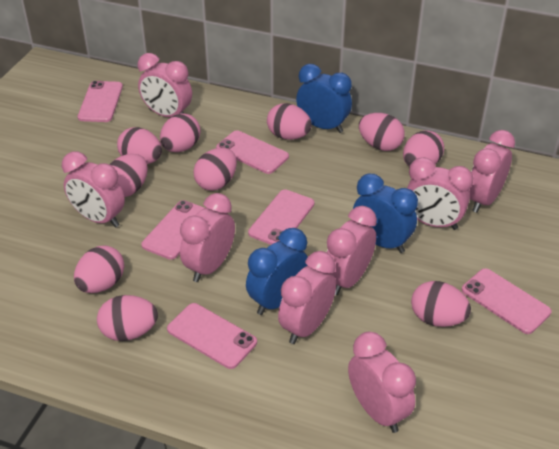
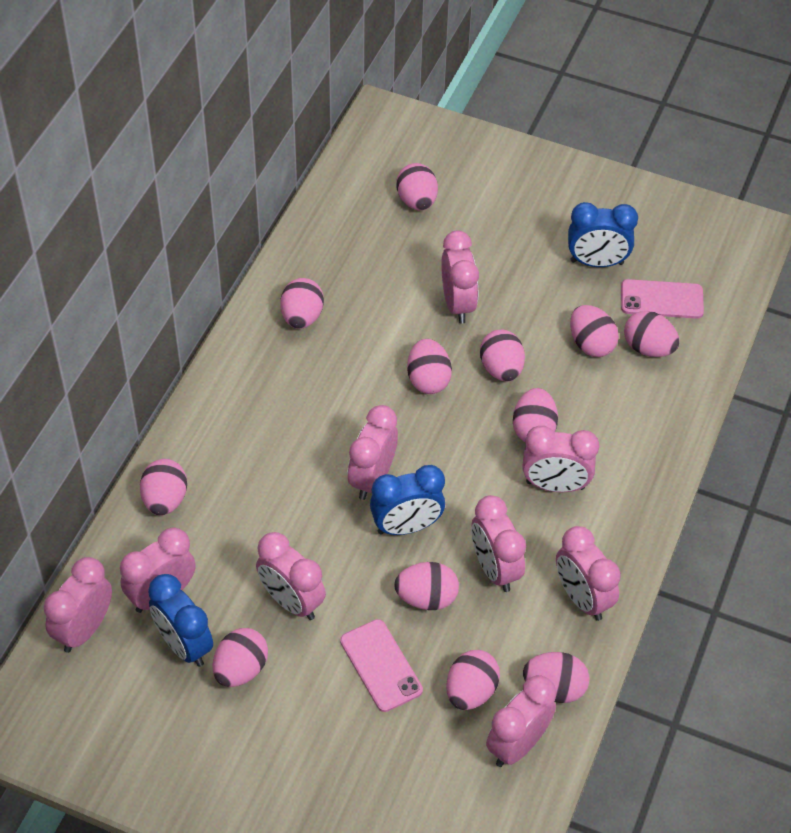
pink clock: [62,152,125,228] [138,53,192,117] [180,193,235,282] [278,251,336,344] [327,206,377,295] [348,332,416,433] [407,157,473,230] [469,130,515,213] = 8 -> [44,557,112,653] [120,527,196,613] [256,532,326,620] [347,405,398,500] [441,231,479,324] [471,495,526,592] [486,675,556,767] [522,426,599,492] [556,526,621,621] = 9
pink egg: [74,246,124,293] [97,295,158,341] [109,154,148,197] [117,127,162,164] [160,113,200,152] [193,148,237,191] [267,103,312,140] [359,113,405,151] [403,130,444,167] [411,281,471,327] = 10 -> [140,459,187,515] [213,628,268,687] [280,278,324,329] [394,562,459,610] [397,163,438,210] [407,339,452,394] [446,650,500,710] [480,330,525,381] [513,388,558,442] [523,652,590,703] [570,305,619,357] [624,311,679,357] = 12
pink phone: [78,81,123,122] [141,200,204,260] [167,303,257,369] [216,130,289,174] [248,189,315,245] [462,268,552,334] = 6 -> [340,619,423,712] [621,279,704,319] = 2

